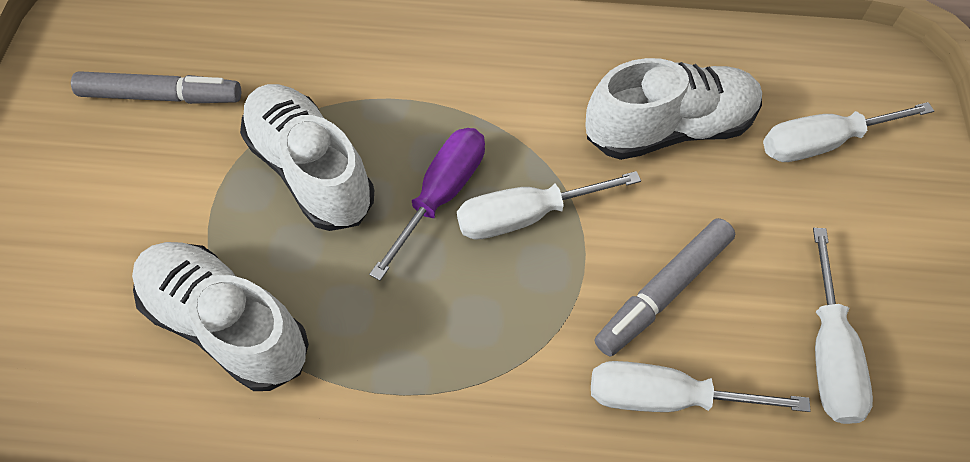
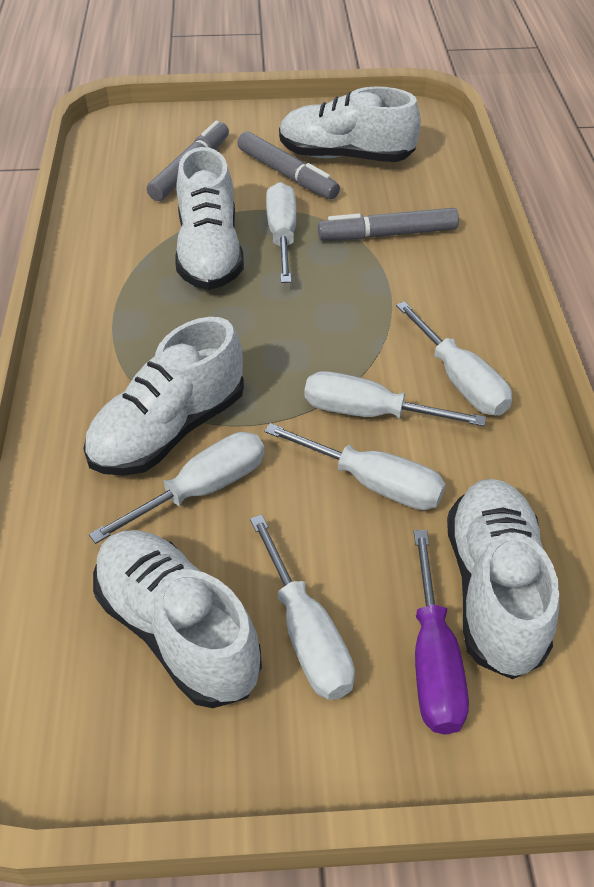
grey marker: [71,71,241,104] [594,218,735,357] = 2 -> [147,121,229,201] [237,131,340,199] [318,208,459,240] = 3
white screwdriver: [457,171,641,240] [591,361,811,412] [763,102,934,162] [813,228,873,424] = 4 -> [89,432,265,544] [250,514,355,700] [264,423,446,510] [266,182,296,283] [304,371,486,426] [396,301,512,415] = 6
white shoe: [132,242,309,391] [240,84,374,231] [585,58,762,160] = 3 -> [83,317,244,476] [93,530,262,708] [175,147,244,290] [279,86,421,162] [447,479,559,679] = 5

